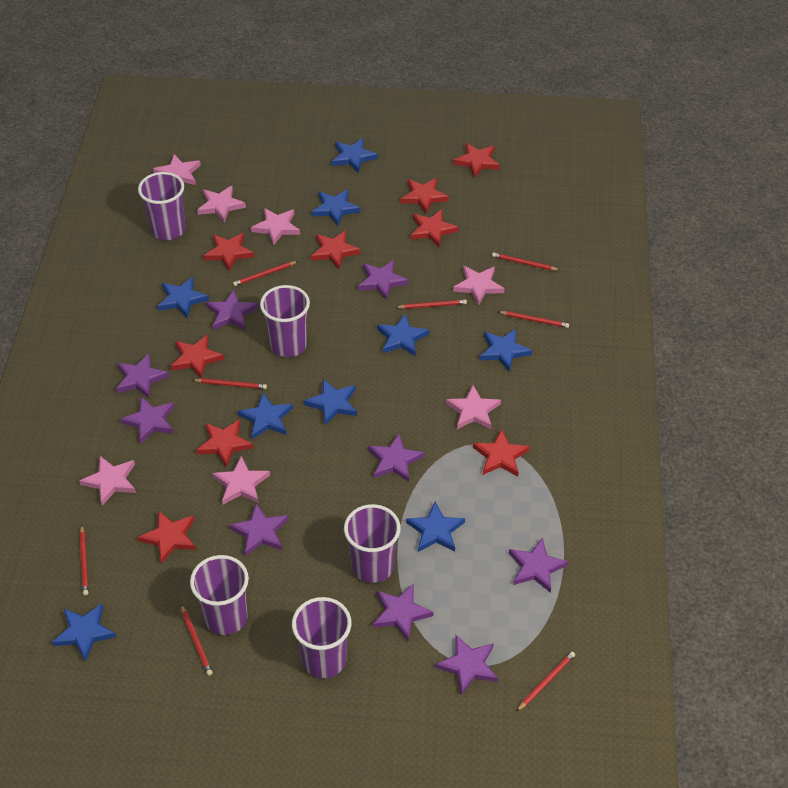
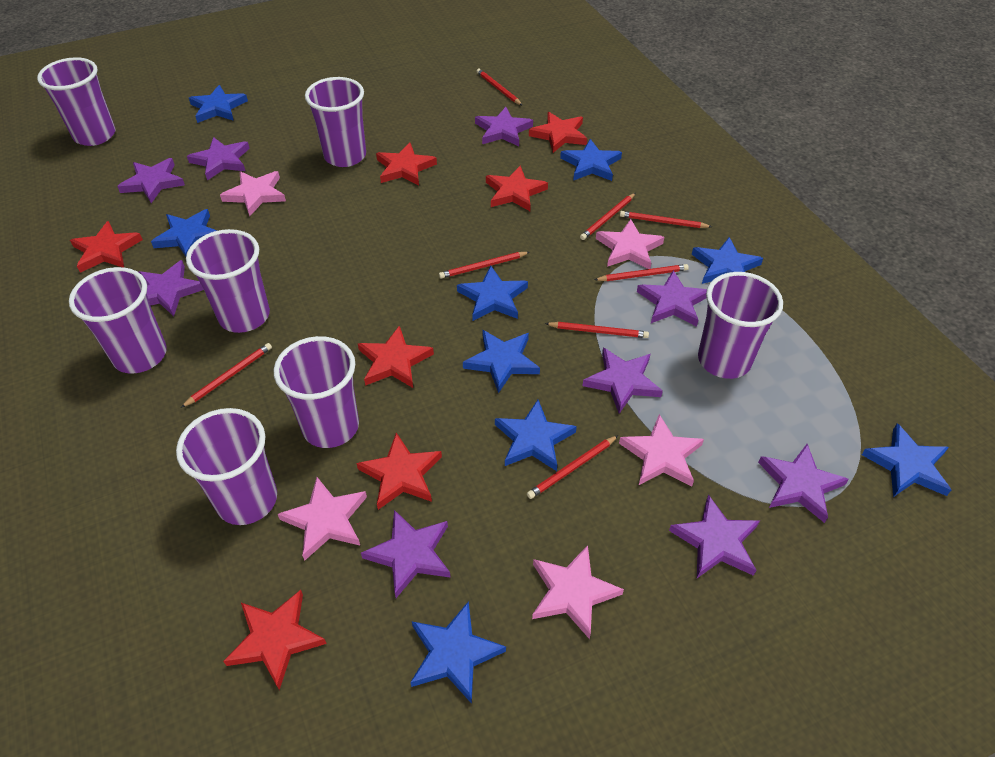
pink star: [79,456,136,505] [153,154,201,185] [197,186,246,223] [212,456,270,505] [251,208,300,246] [446,385,501,429] [453,266,505,306] = 7 -> [220,171,286,216] [278,477,367,561] [532,545,624,639] [596,219,664,269] [619,414,704,487] = 5
purple cup: [138,172,186,240] [190,555,249,635] [260,285,310,357] [292,597,352,678] [344,504,401,583] = 5 -> [37,57,116,146] [69,267,167,374] [176,408,277,525] [186,229,270,333] [274,336,359,448] [305,77,366,167] [698,272,783,379] = 7
red star: [138,510,196,564] [171,335,224,378] [196,419,253,468] [203,233,254,271] [311,230,360,270] [401,178,449,214] [411,209,459,247] [453,143,500,178] [473,429,530,477] = 9 -> [70,221,143,273] [223,590,327,690] [356,433,442,510] [358,326,434,388] [376,142,437,186] [486,166,548,211] [529,112,587,153] = 7

